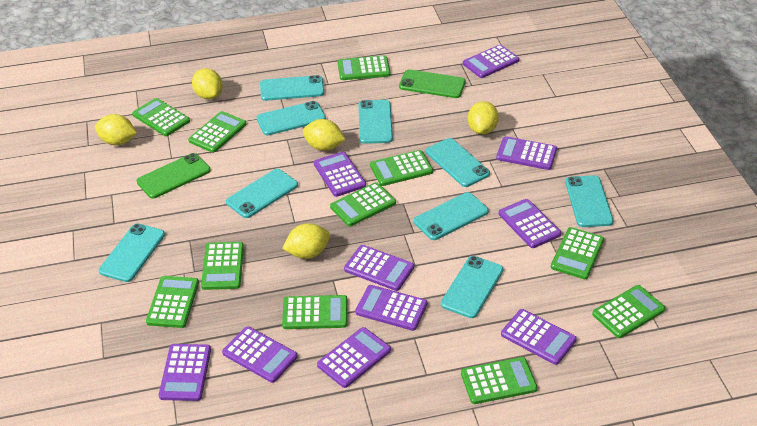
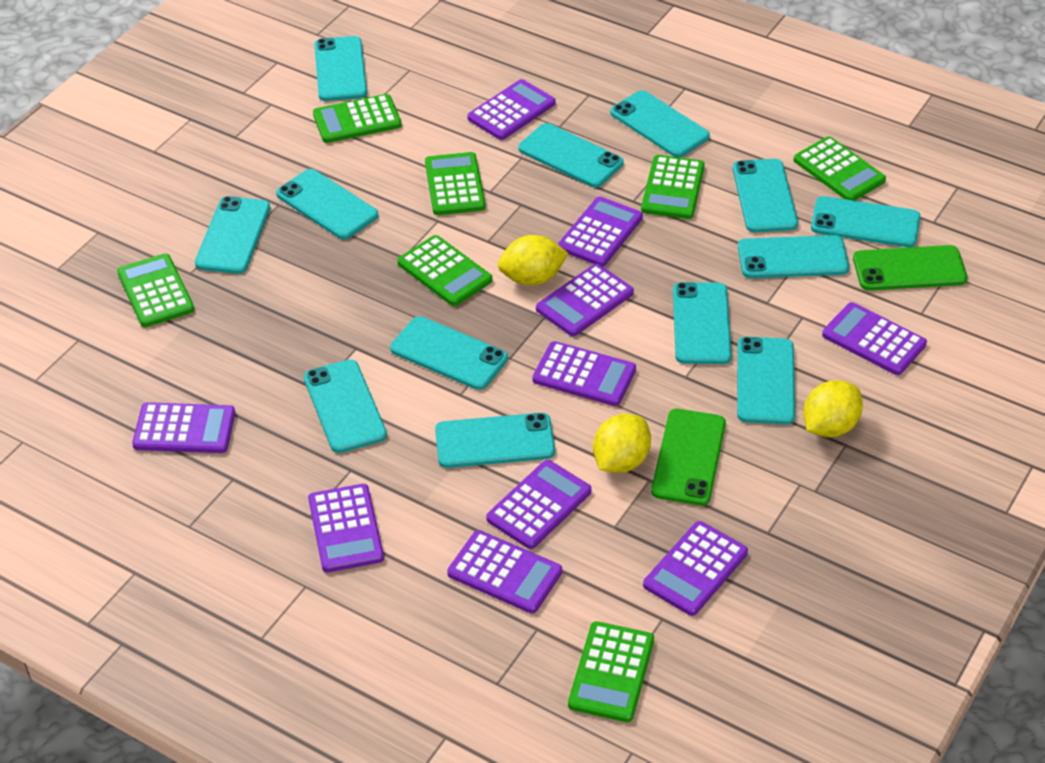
green calculator: [132,98,190,136] [146,276,199,328] [188,111,246,153] [201,242,244,290] [282,295,347,329] [330,182,396,227] [338,55,390,80] [370,150,433,186] [461,357,537,404] [551,227,604,279] [592,285,665,338] = 11 -> [117,253,194,327] [313,94,402,143] [397,235,493,306] [425,152,485,215] [568,621,654,722] [641,155,705,219] [793,136,886,201] = 7
turquoise phone: [99,223,165,282] [226,169,298,218] [256,101,326,135] [260,75,324,101] [358,100,393,144] [414,192,489,240] [426,138,490,187] [441,256,503,318] [565,175,613,227] = 9 -> [195,196,270,274] [276,169,378,240] [304,359,387,453] [314,36,367,101] [390,316,508,390] [435,413,555,468] [519,123,623,187] [610,90,710,157] [673,282,732,364] [733,159,798,232] [737,337,795,424] [738,235,849,278] [811,196,920,247] = 13
yellow lemon: [95,114,137,145] [192,68,223,100] [282,223,330,259] [303,119,346,151] [468,101,499,135] = 5 -> [498,235,569,285] [593,414,651,473] [803,380,863,437] = 3

